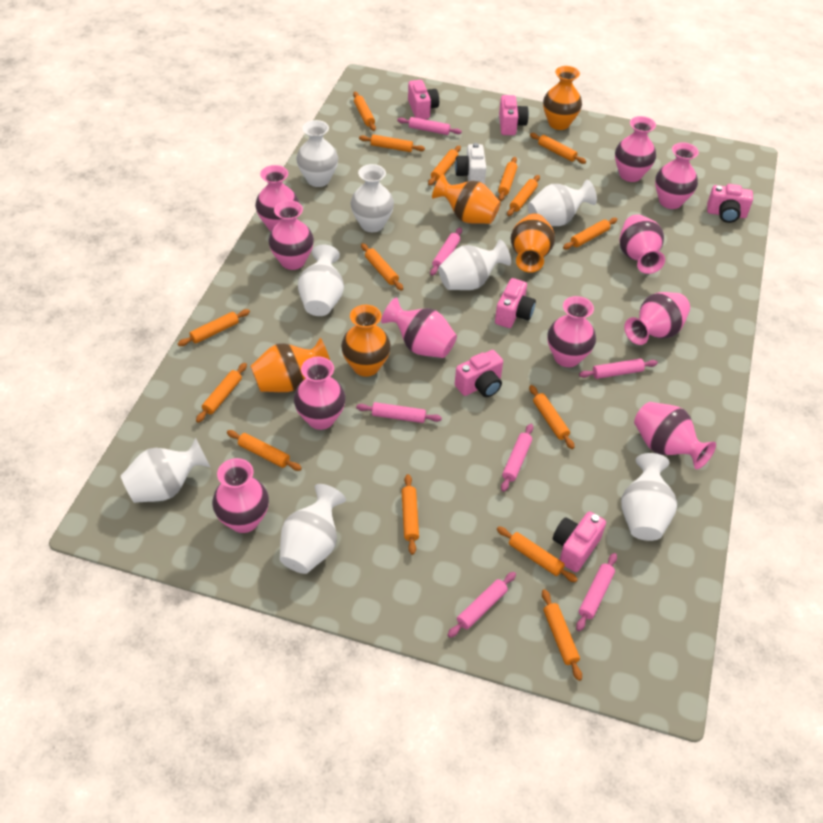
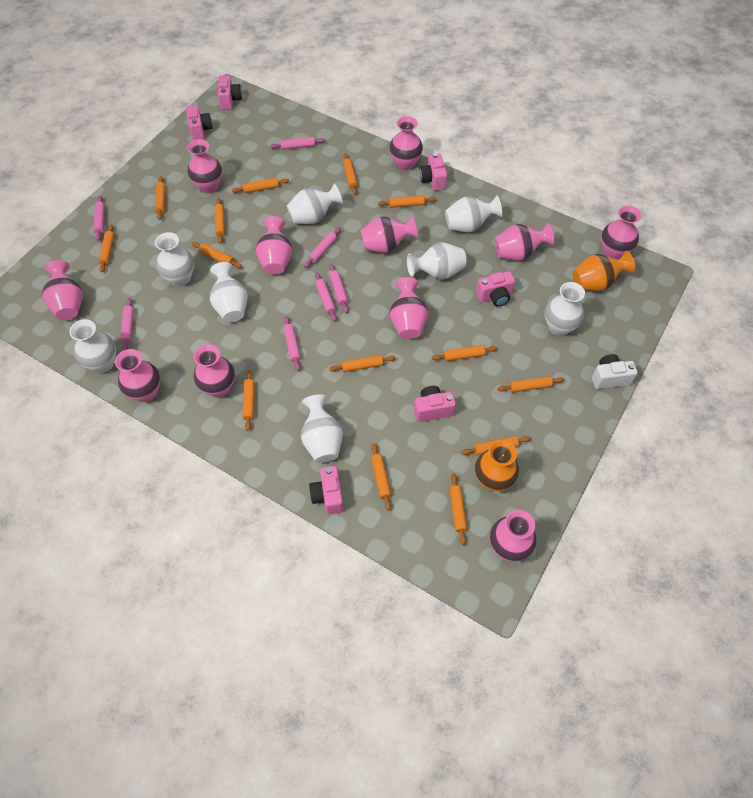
orange rolling pin: [178,309,250,346] [196,363,247,423] [227,430,302,471] [353,92,376,131] [359,134,425,152] [361,243,403,291] [402,474,419,555] [428,146,461,185] [497,526,578,582] [498,157,517,201] [507,175,540,216] [529,385,574,449] [530,133,586,164] [542,589,582,681] [563,218,618,249] = 15 -> [99,224,115,272] [155,176,166,220] [192,242,242,268] [214,198,225,243] [232,178,289,193] [243,370,255,431] [329,355,395,372] [343,153,358,195] [371,443,391,511] [378,195,436,208] [432,345,497,361] [449,474,467,545] [461,436,531,455] [497,376,564,393] = 14
orange vase: [251,338,330,392] [341,305,391,377] [432,174,501,224] [511,214,555,273] [543,66,582,130] = 5 -> [475,440,519,491] [573,251,635,291] = 2

